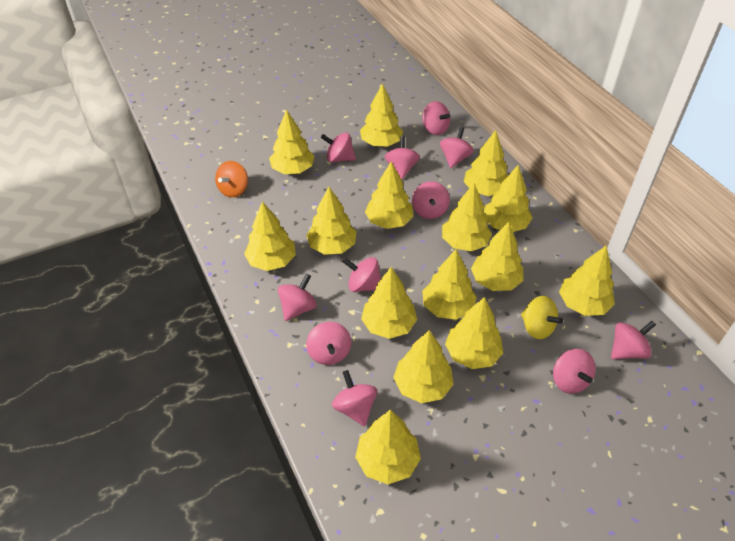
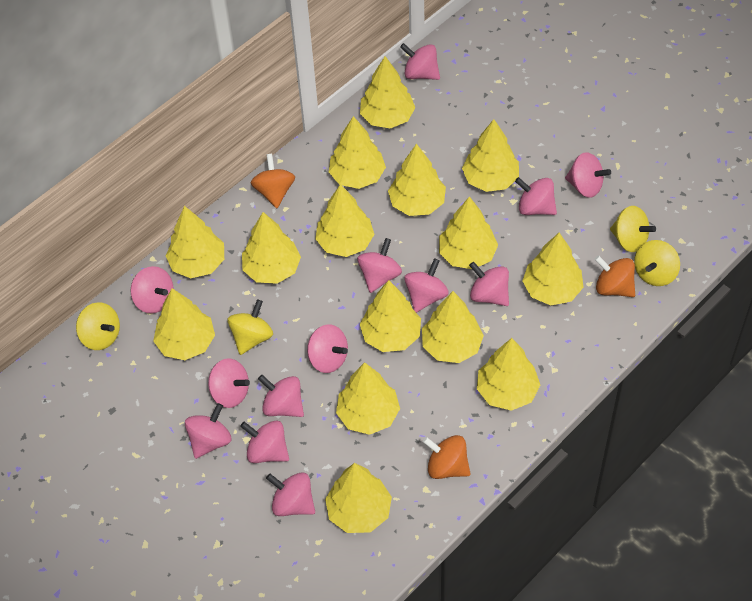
orange spinning top: [215,161,248,198] = 1 -> [251,154,295,208] [423,435,471,479] [594,255,635,297] = 3
pink spinning top: [278,274,317,321] [306,322,351,365] [321,132,356,163] [332,370,377,426] [343,257,381,292] [385,136,420,179] [412,181,450,219] [423,101,450,135] [440,127,474,168] [553,349,595,394] [611,321,656,359] = 11 -> [130,266,174,313] [185,403,231,459] [208,358,250,408] [240,421,289,463] [258,375,304,417] [266,472,315,516] [307,325,348,373] [357,238,402,293] [400,43,440,80] [404,258,449,313] [469,262,509,306] [515,177,557,215] [565,152,611,198] = 13
yellow spinning top: [521,296,563,339] = 1 -> [76,302,120,350] [228,299,273,355] [610,206,656,252] [634,240,680,286] = 4

